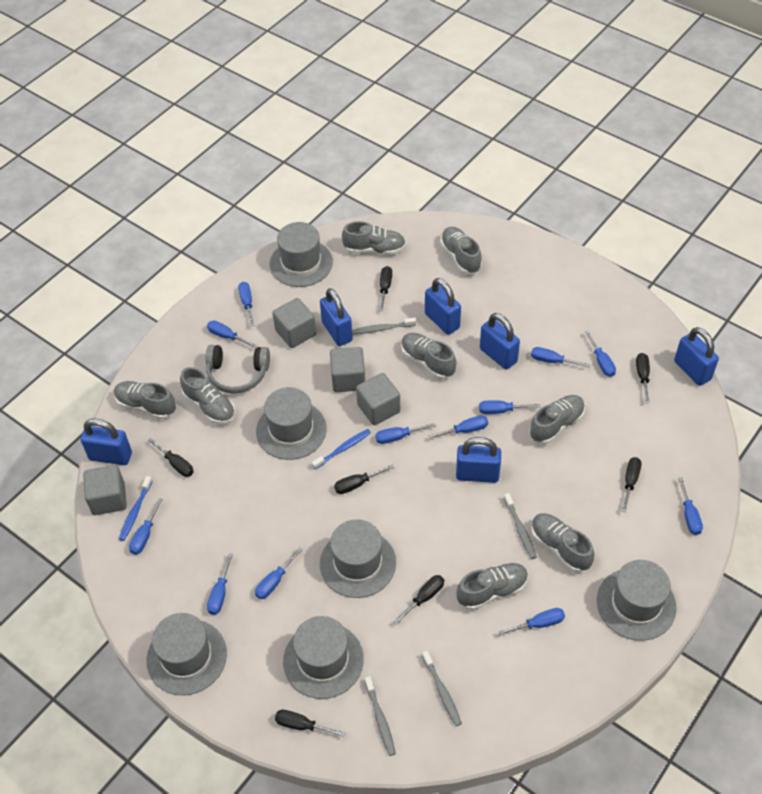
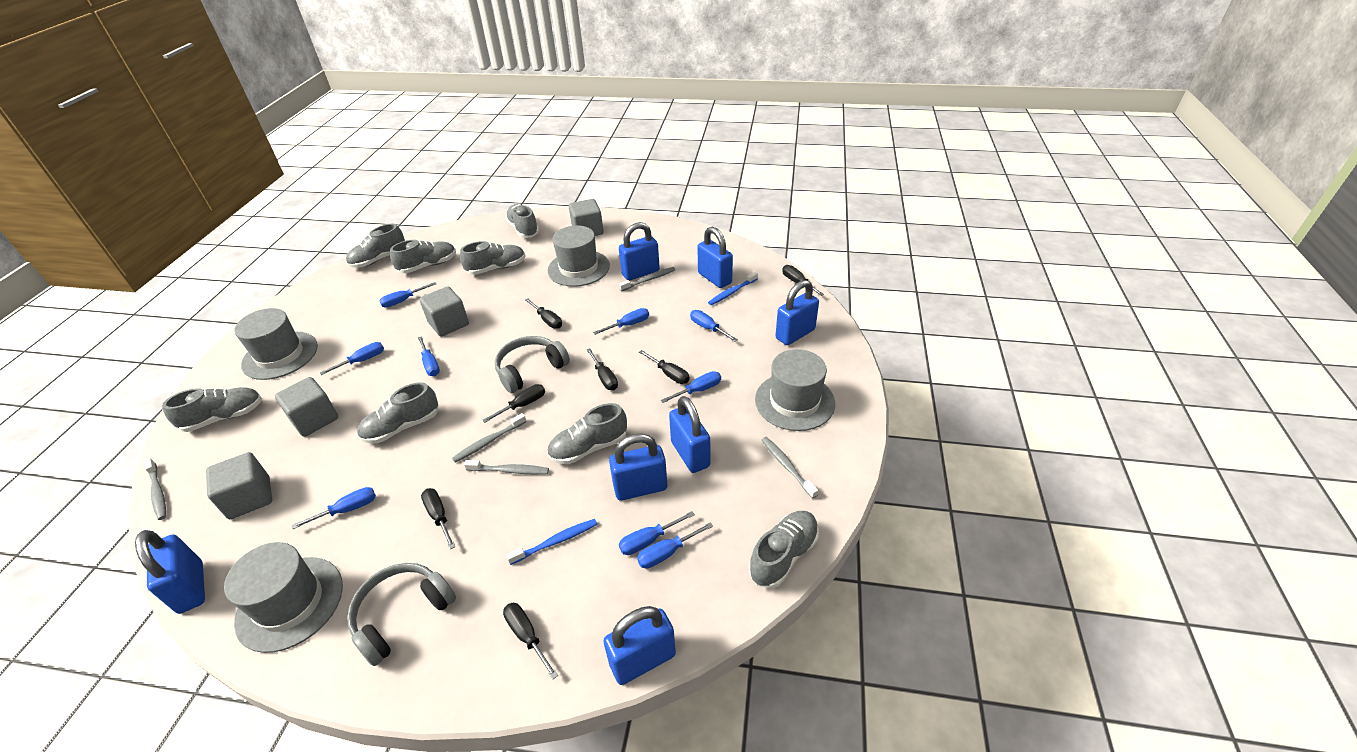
blue padlock: [81,419,132,465] [320,288,353,346] [425,278,461,335] [456,437,501,483] [480,313,520,370] [674,327,719,386] = 6 -> [135,530,205,614] [603,606,676,685] [609,433,667,501] [619,222,660,281] [669,396,710,473] [697,227,733,288] [775,280,819,345] = 7
blue screwdriver: [129,498,163,555] [207,321,257,348] [207,553,233,615] [238,282,254,326] [255,547,303,599] [375,423,436,444] [429,415,488,439] [479,400,540,414] [498,608,565,636] [531,347,590,368] [585,330,616,377] [678,477,703,535] = 12 -> [292,487,376,529] [320,342,384,375] [379,282,436,308] [418,336,440,376] [593,308,649,335] [619,511,695,555] [637,522,713,569] [660,371,721,403] [690,310,738,342] = 9
grey hat: [147,613,227,695] [256,387,327,460] [270,222,333,287] [283,616,364,699] [320,519,396,598] [597,560,676,641] = 6 -> [224,542,343,653] [234,308,318,380] [548,225,610,287] [755,349,835,431] = 4
grey headphones: [205,345,270,393] = 1 -> [347,563,456,666] [495,336,570,393] = 2
grey toothbrush: [352,317,416,334] [365,676,396,756] [422,651,462,726] [504,493,537,559] = 4 -> [144,458,166,520] [452,413,527,463] [464,460,549,474] [619,267,675,291] [762,437,818,499] = 5

